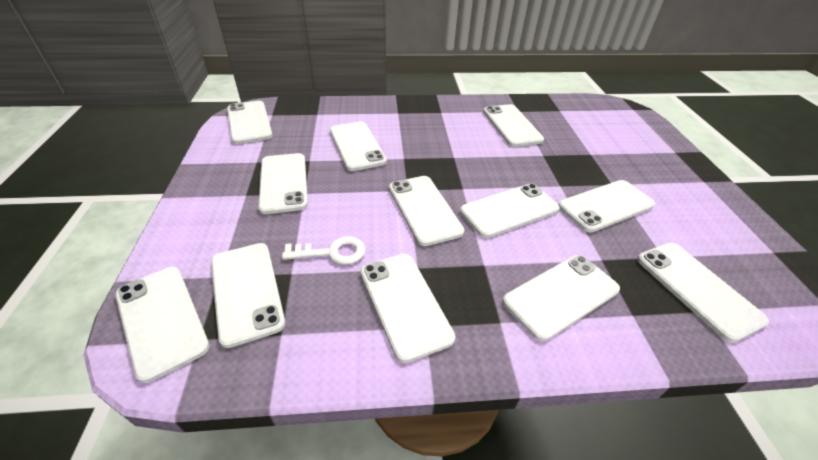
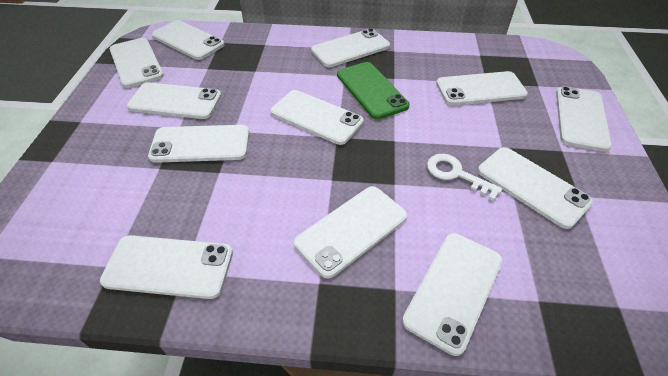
green phone: none = 0 -> [337,62,410,119] = 1

